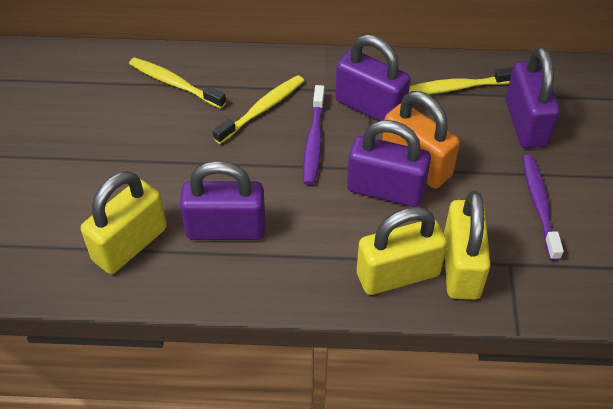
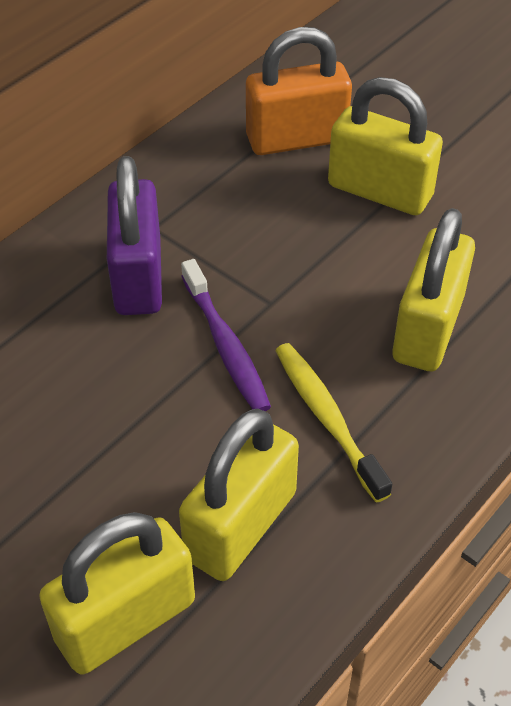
purple padlock: [180,161,265,240] [335,34,411,121] [347,120,431,207] [506,47,560,148] = 4 -> [107,156,162,315] = 1
purple toothbrush: [303,85,325,185] [523,154,564,261] = 2 -> [181,259,271,412] = 1
yellow padlock: [81,171,167,274] [357,207,447,295] [444,191,491,300] = 3 -> [39,512,195,675] [179,409,299,581] [328,77,443,215] [393,208,475,371] = 4
yellow toothbrush: [129,57,226,109] [213,75,304,144] [409,67,513,95] = 3 -> [275,343,392,503] = 1

